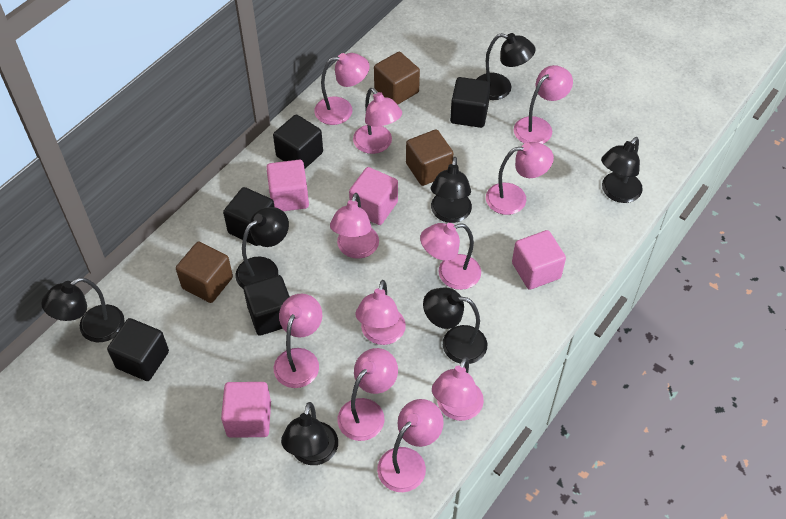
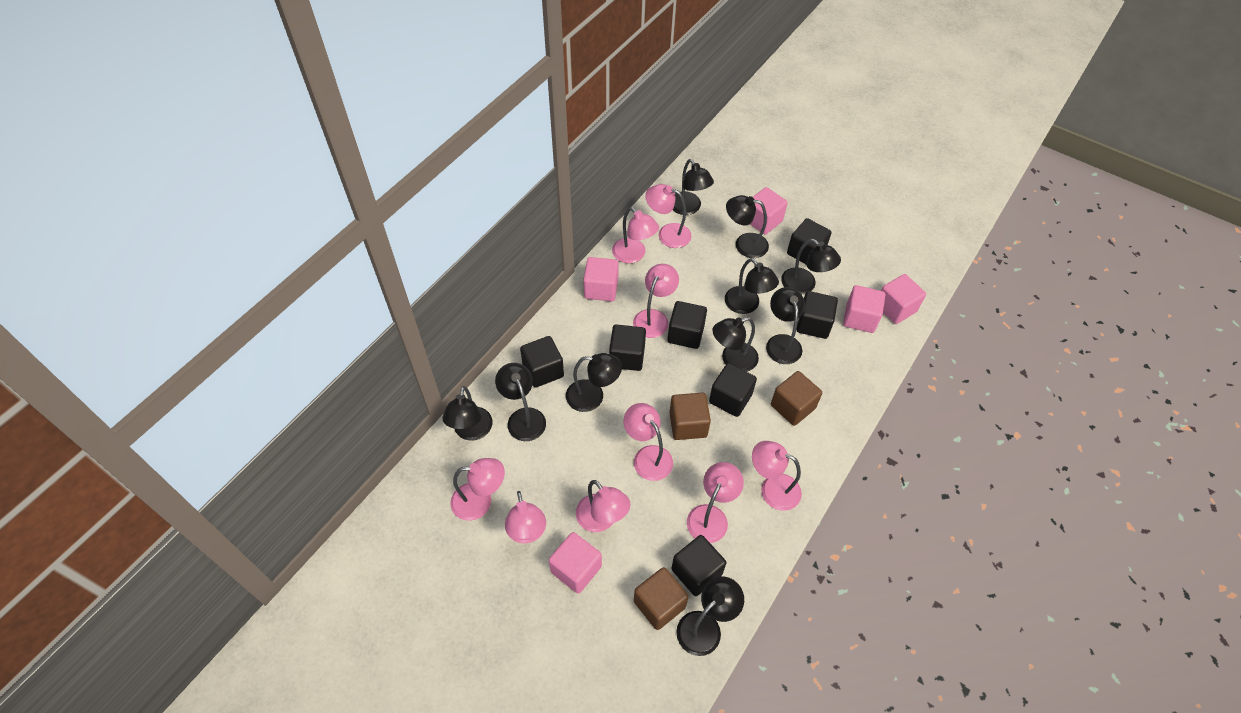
black cube: [107,318,169,381] [223,187,274,246] [244,275,290,336] [273,114,323,169] [450,77,491,128] = 5 -> [520,336,564,388] [609,324,646,371] [668,301,707,349] [671,535,726,596] [709,363,757,417] [787,218,832,264] [796,291,838,339] = 7
black lamp: [41,277,124,342] [236,207,289,289] [281,402,338,465] [423,287,487,364] [431,157,472,223] [477,33,536,100] [601,137,643,203] = 7 -> [442,386,492,441] [495,363,546,441] [566,353,622,412] [673,159,714,215] [676,577,744,656] [713,317,759,372] [725,258,779,314] [726,195,769,258] [766,287,805,364] [781,239,841,295] = 10
pink cube: [221,382,271,437] [266,160,309,211] [349,167,398,225] [512,230,566,290] = 4 -> [549,532,602,594] [583,257,619,301] [750,187,788,235] [843,285,885,333] [881,274,926,324] = 5
pink lamp: [274,294,322,388] [314,53,370,125] [330,193,379,259] [338,348,398,441] [353,88,402,154] [355,280,406,345] [377,399,444,492] [420,223,481,290] [432,357,484,421] [486,142,554,215] [514,65,573,144] = 11 -> [450,458,505,521] [505,491,546,543] [576,480,630,532] [612,207,659,263] [624,403,673,481] [633,264,679,338] [645,184,692,248] [687,462,744,543] [752,441,802,511] = 9

